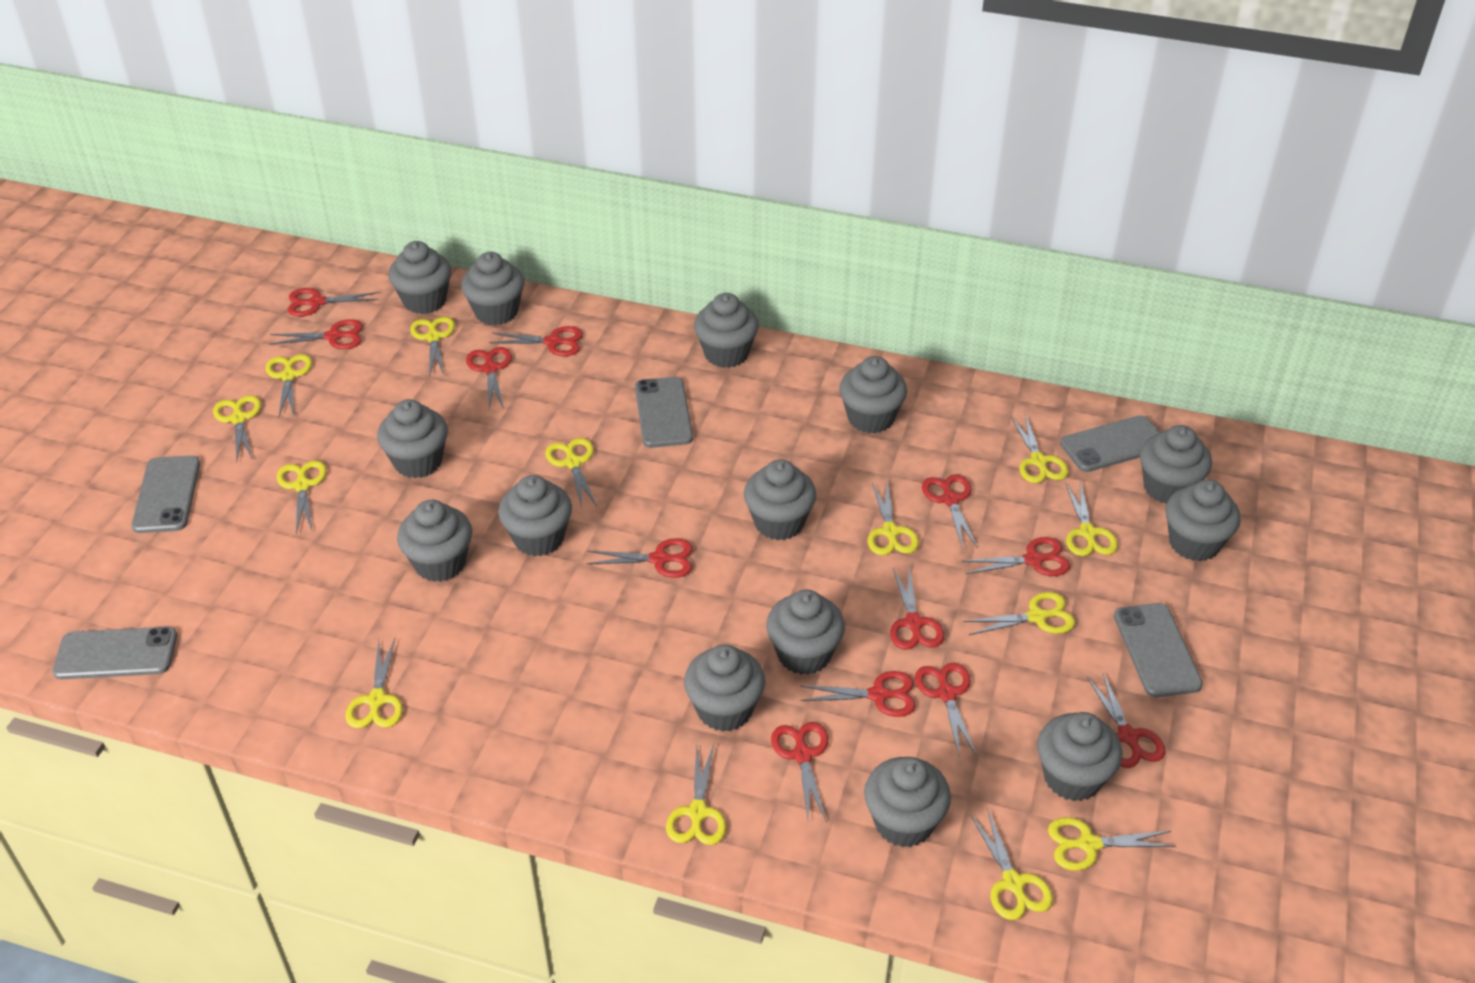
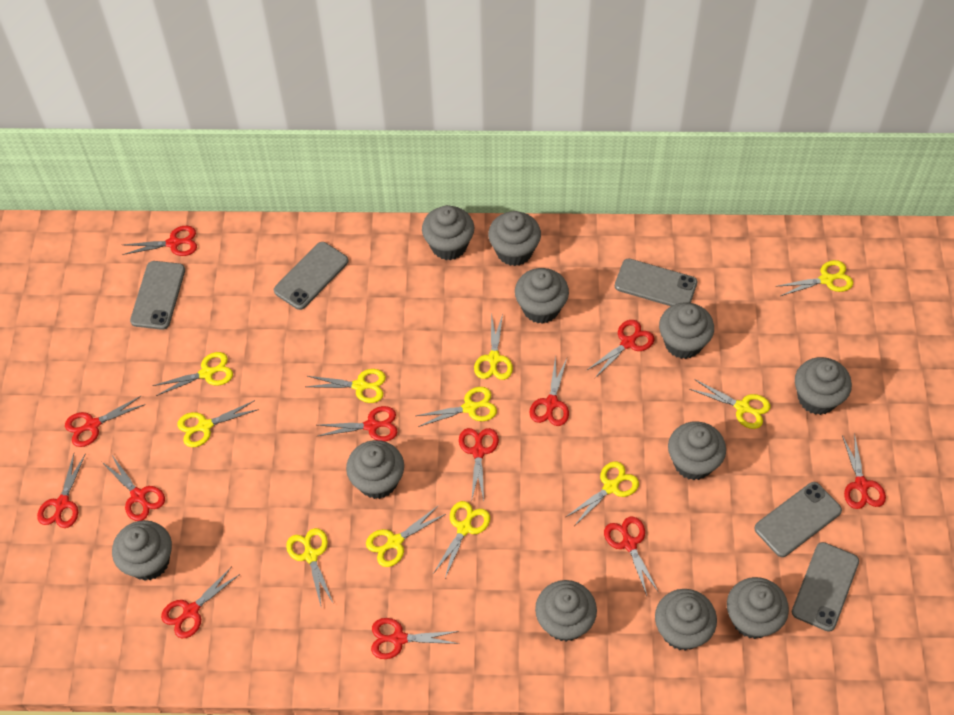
grey cupcake: [377,399,448,478] [389,241,451,314] [397,500,472,582] [461,252,524,325] [498,475,572,556] [684,644,765,732] [694,293,759,368] [744,459,816,540] [766,590,845,675] [839,356,907,434] [864,757,951,847] [1037,712,1122,801] [1140,425,1212,504] [1165,480,1241,562] = 14 -> [112,520,172,580] [346,440,404,499] [422,205,474,260] [488,211,541,266] [515,268,569,324] [535,580,597,642] [655,589,717,650] [659,302,714,359] [668,421,726,480] [727,577,789,639] [795,357,852,415] = 11
yellow scissors: [213,395,261,460] [265,354,312,416] [277,460,327,534] [345,638,403,728] [410,316,455,375] [545,438,597,508] [666,744,726,845] [868,481,919,555] [963,592,1075,635] [970,808,1053,920] [1011,414,1069,483] [1048,817,1176,871] [1065,481,1118,556] = 13 -> [152,352,233,396] [177,400,259,447] [286,528,333,606] [306,369,386,403] [366,505,446,567] [416,387,497,427] [433,501,490,578] [474,313,513,380] [566,462,639,526] [690,379,770,429] [775,260,853,296] = 11

